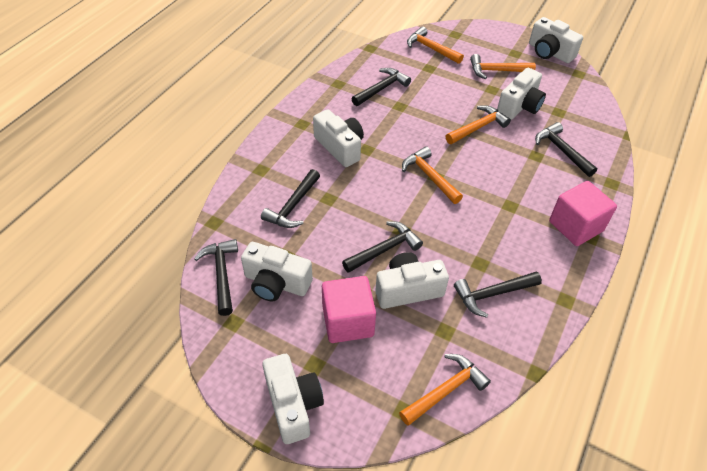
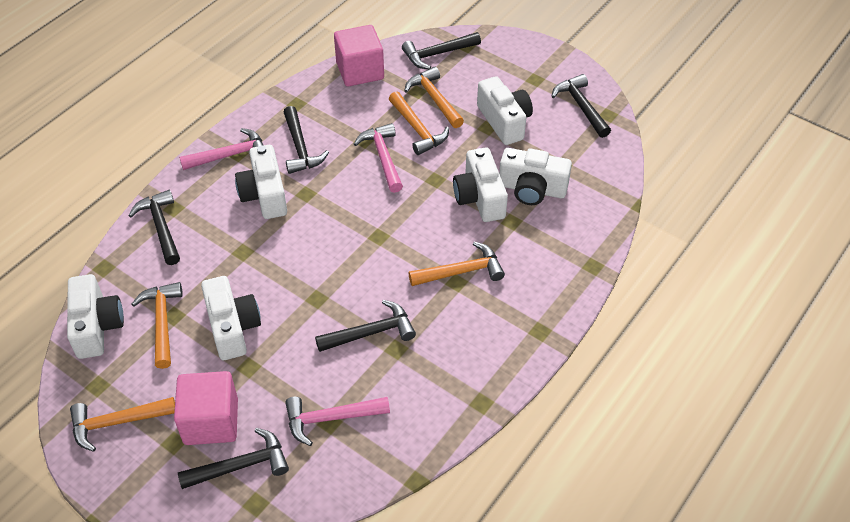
pink hammer: none = 0 -> [179,128,264,170] [285,397,390,446] [354,123,403,193] = 3

